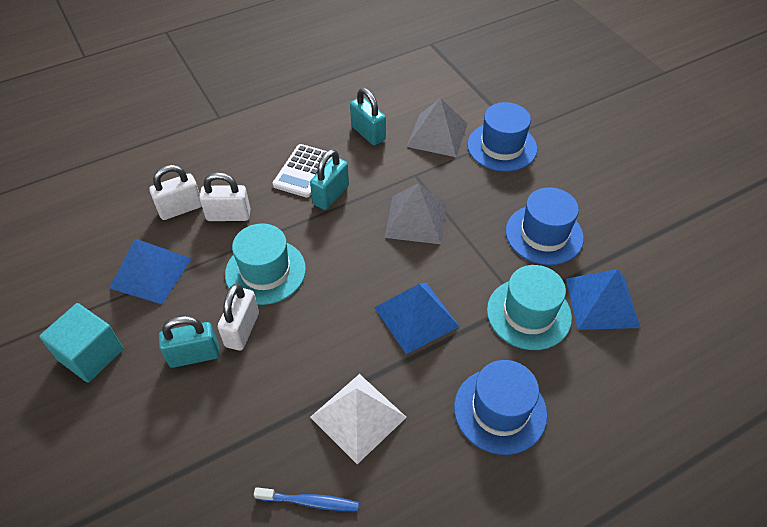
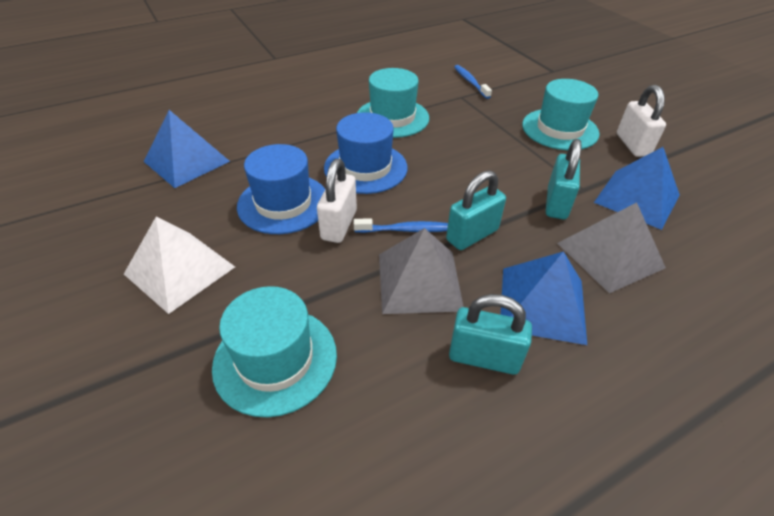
blue hat: [454,360,547,455] [467,102,537,172] [506,187,584,265] = 3 -> [237,144,325,234] [324,112,407,194] = 2
blue toothbrush: [254,487,359,511] = 1 -> [354,219,448,233] [454,65,492,99] = 2
turquoise cube: [39,303,123,383] = 1 -> none = 0
turquoise hat: [225,223,306,305] [487,265,572,350] = 2 -> [212,286,337,417] [357,68,429,138] [522,79,600,150] = 3
white calculator: [273,144,332,198] = 1 -> none = 0
white padlock: [149,165,202,220] [199,172,251,221] [218,284,259,350] = 3 -> [317,159,357,243] [617,85,666,157] = 2

